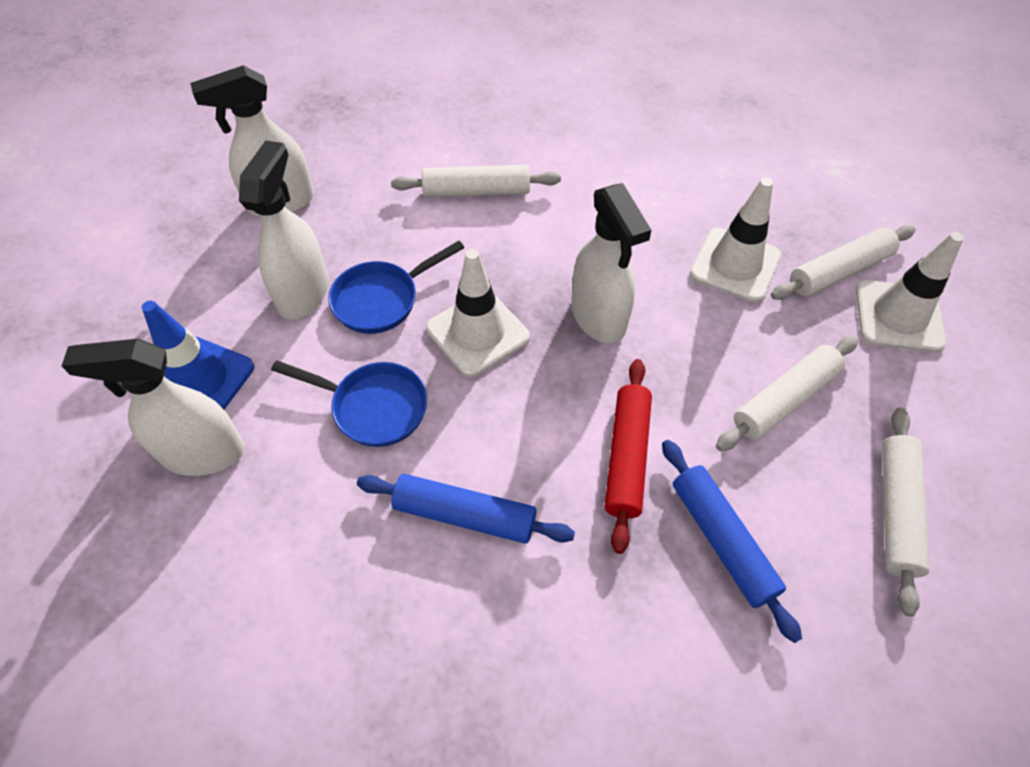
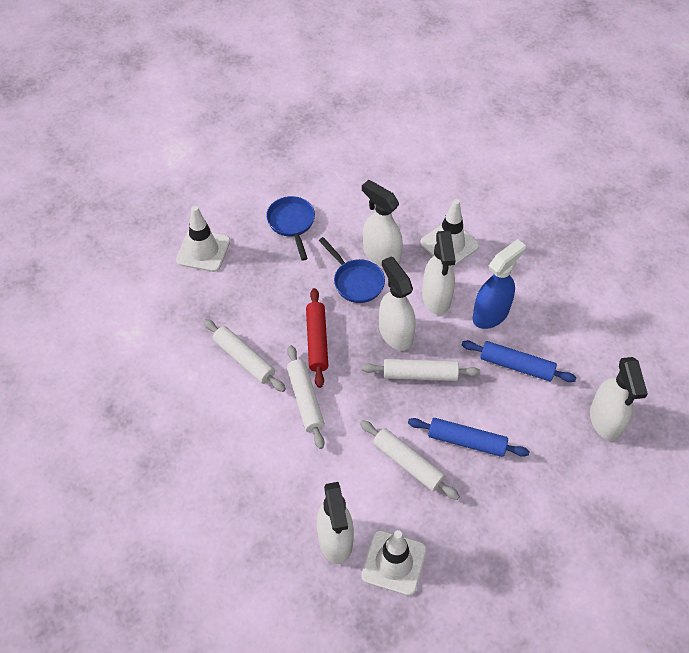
blue spray bottle: none = 0 -> [473,239,526,329] = 1
blue traffic cone: [142,301,254,410] = 1 -> none = 0
white spray bottle: [62,339,244,476] [190,65,314,217] [239,141,328,320] [571,183,652,344] = 4 -> [317,482,354,564] [362,180,403,266] [379,256,416,350] [422,231,456,315] [590,357,648,441] = 5

